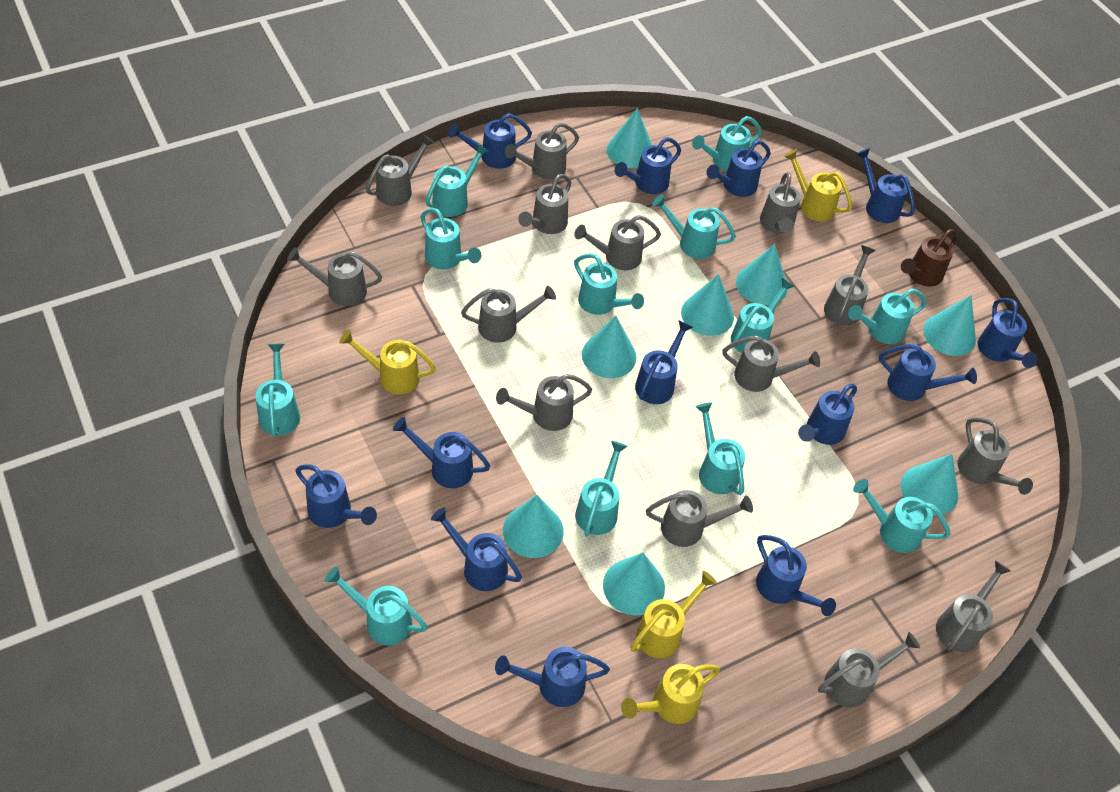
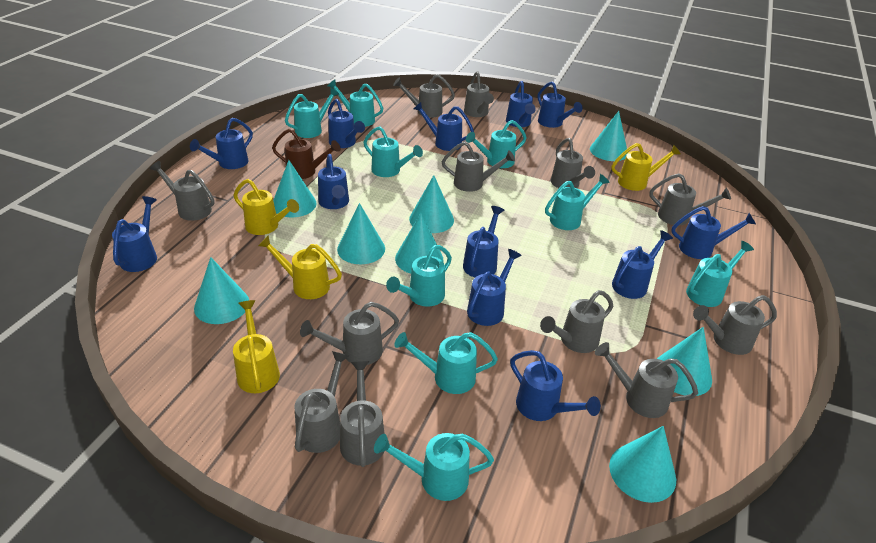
blue watering can: [295,465,377,528] [393,417,490,488] [431,507,522,591] [448,113,532,169] [495,647,610,707] [615,137,681,194] [635,320,693,404] [707,140,771,197] [756,535,836,616] [798,384,857,445] [856,148,915,223] [879,344,977,401] [978,298,1037,368] = 13 -> [112,196,157,272] [190,118,253,169] [318,154,349,209] [328,99,365,148] [414,102,474,151] [463,206,504,277] [467,249,522,326] [506,81,535,127] [510,350,601,421] [538,81,583,128] [612,230,673,299] [671,206,756,259] = 12
grey watering can: [287,247,382,306] [366,134,435,206] [461,286,556,343] [496,374,592,431] [505,123,579,179] [518,174,571,234] [574,215,661,270] [646,490,753,547] [722,335,820,392] [760,172,801,234] [818,632,920,708] [824,245,876,326] [936,561,1011,652] [958,417,1033,495] = 14 -> [149,161,214,221] [294,351,349,453] [300,302,399,365] [340,361,385,467] [393,74,455,118] [442,142,515,192] [464,71,494,117] [540,290,613,353] [551,138,595,188] [595,342,698,418] [649,173,731,225] [693,295,777,355] = 12
turquoise watering can: [255,344,300,437] [325,567,428,646] [420,208,481,270] [425,144,489,217] [574,253,644,315] [575,441,628,536] [652,194,736,259] [692,116,762,171] [696,403,745,495] [731,278,795,353] [848,289,927,344] [853,479,950,553] = 12 -> [285,87,339,138] [328,79,383,127] [363,126,423,177] [374,433,494,501] [386,245,452,307] [394,332,498,394] [466,120,527,168] [545,174,610,230] [686,241,754,307] = 9

